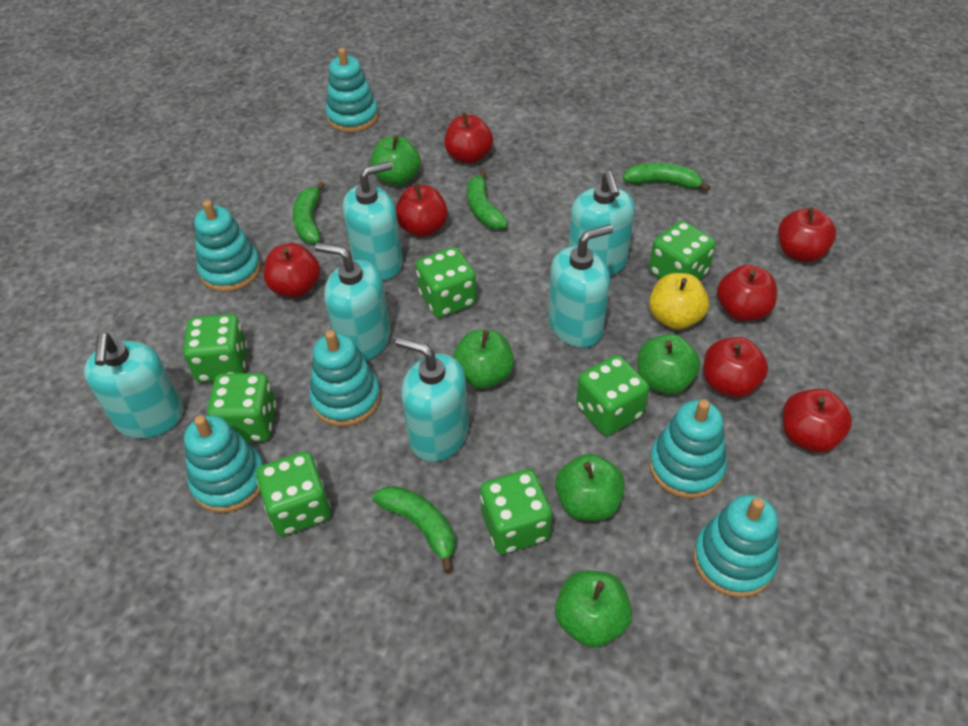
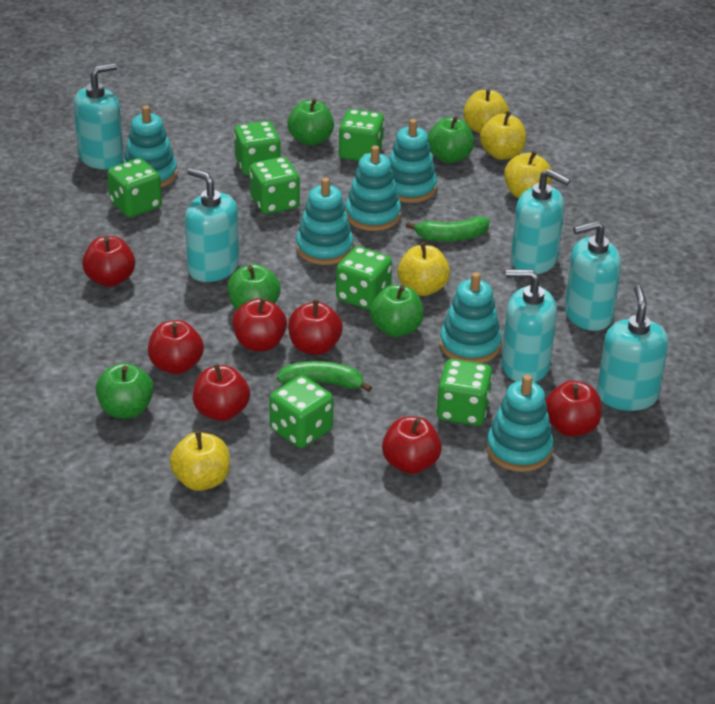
green banana: [292,182,325,244] [372,486,455,573] [467,170,508,230] [623,163,710,192] = 4 -> [277,361,372,392] [406,216,490,242] = 2
yellow apple: [649,273,709,330] = 1 -> [170,431,230,491] [398,242,450,296] [463,89,509,133] [480,111,526,160] [504,151,552,198] = 5

